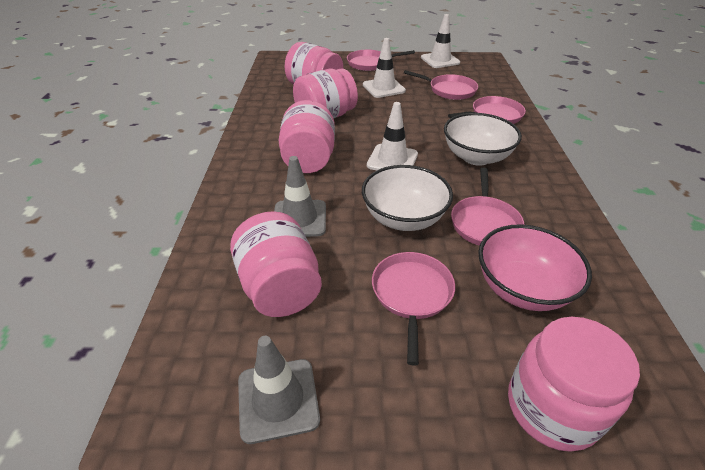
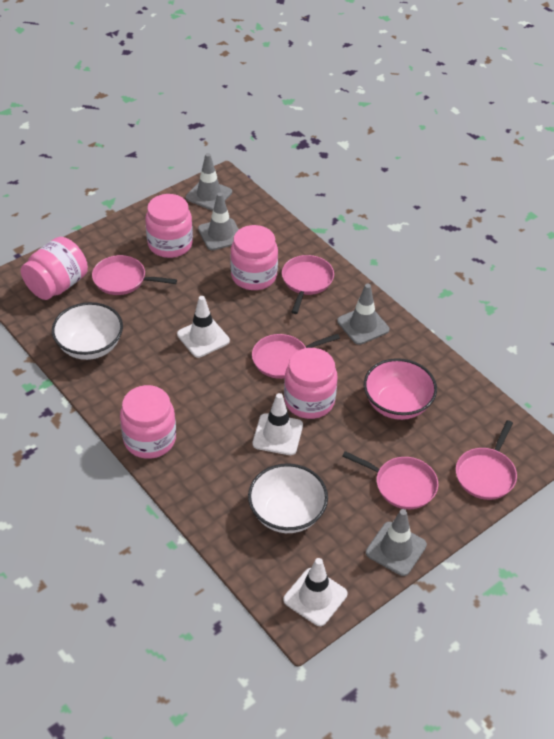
grey traffic cone: [238,336,320,444] [274,156,326,237] = 2 -> [186,153,232,211] [198,193,239,250] [337,284,389,345] [366,509,427,576] = 4

